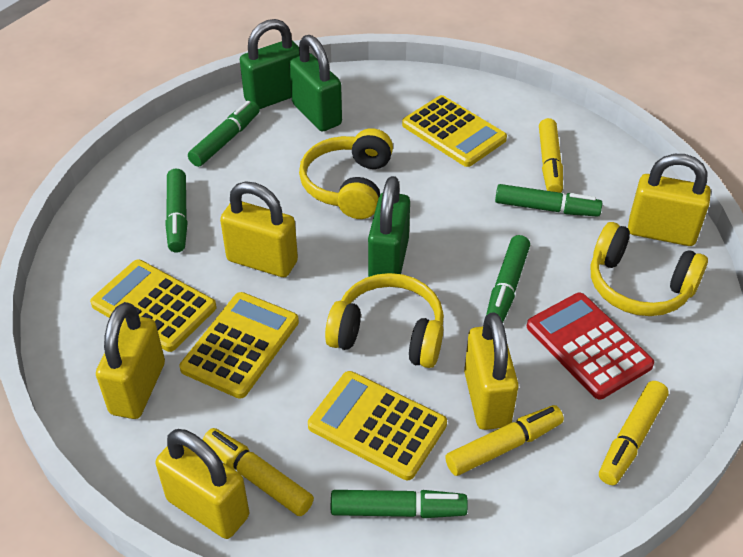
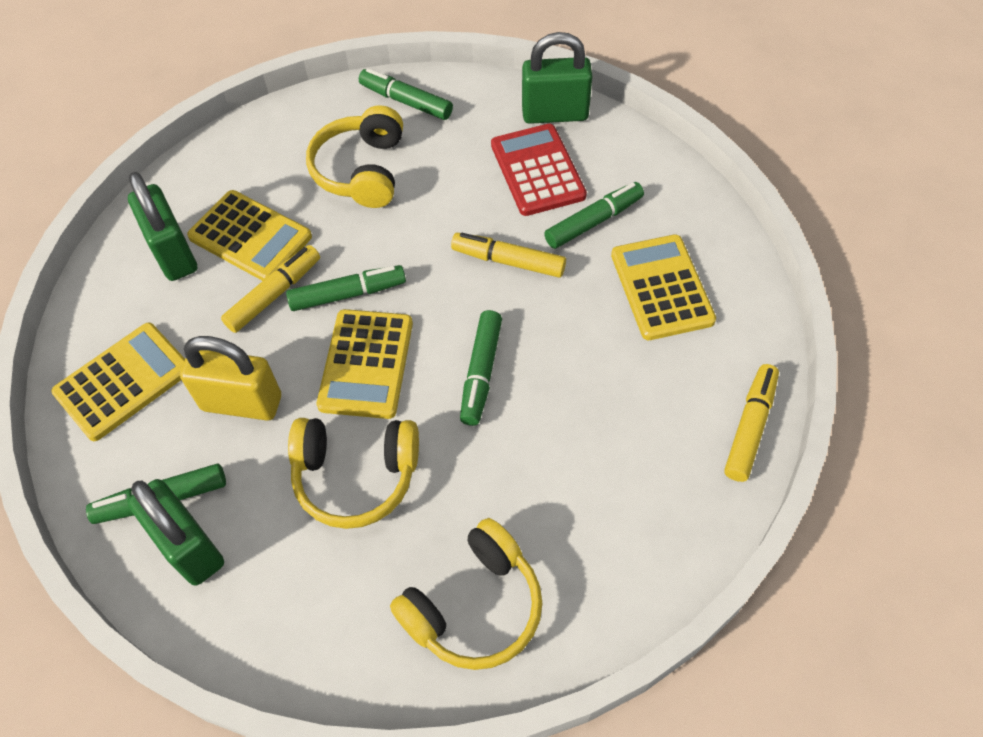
yellow marker: [203,428,314,516] [445,405,564,476] [539,118,563,193] [599,381,669,485] = 4 -> [221,245,320,333] [451,233,566,278] [724,364,779,482] = 3
yellow padlock: [96,302,165,419] [155,429,249,539] [220,182,298,277] [464,312,519,430] [628,154,711,246] = 5 -> [180,336,281,421] = 1

